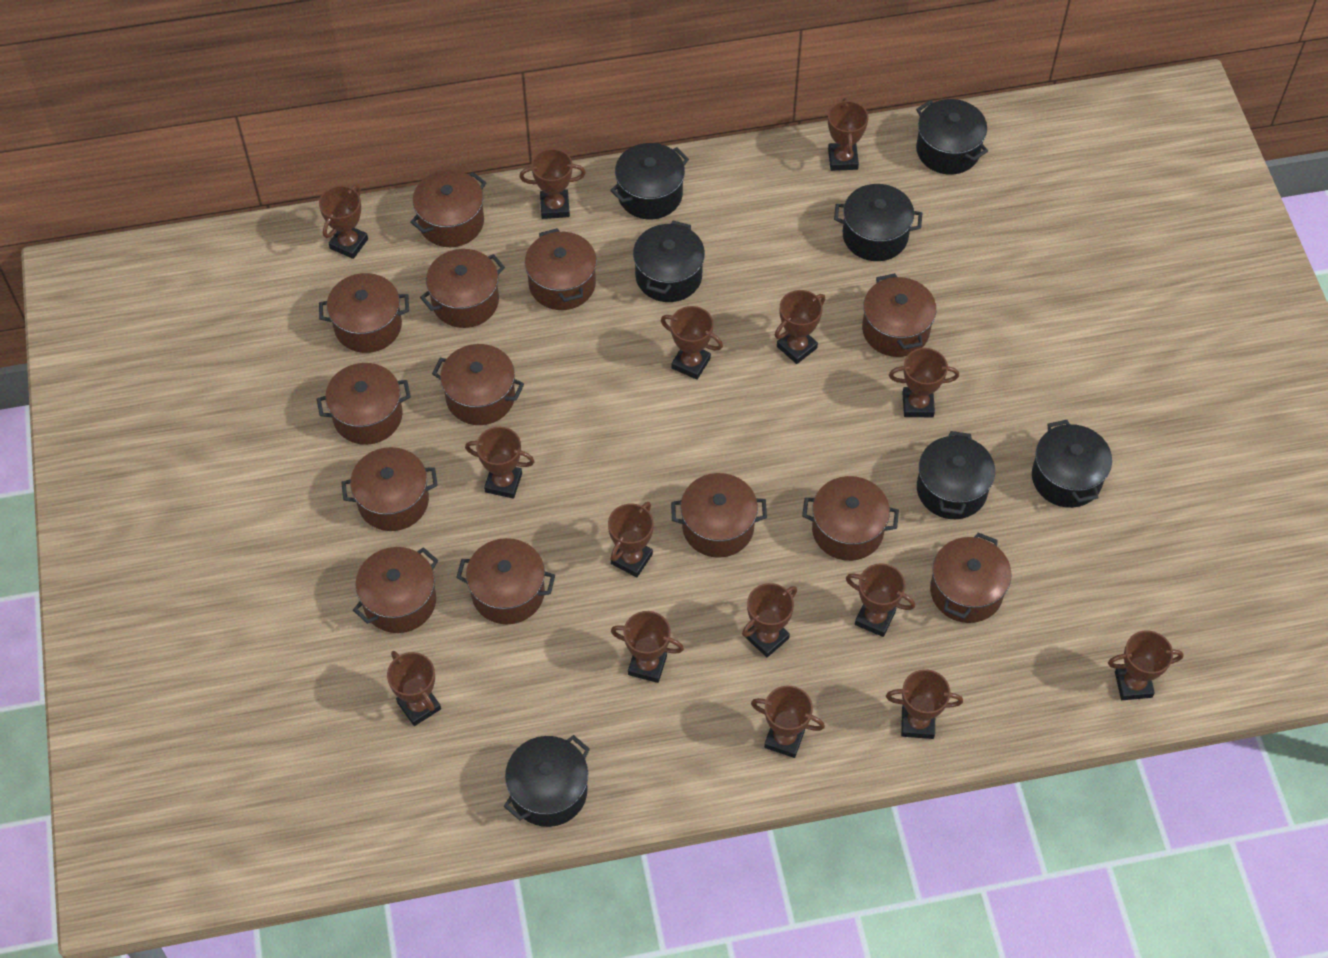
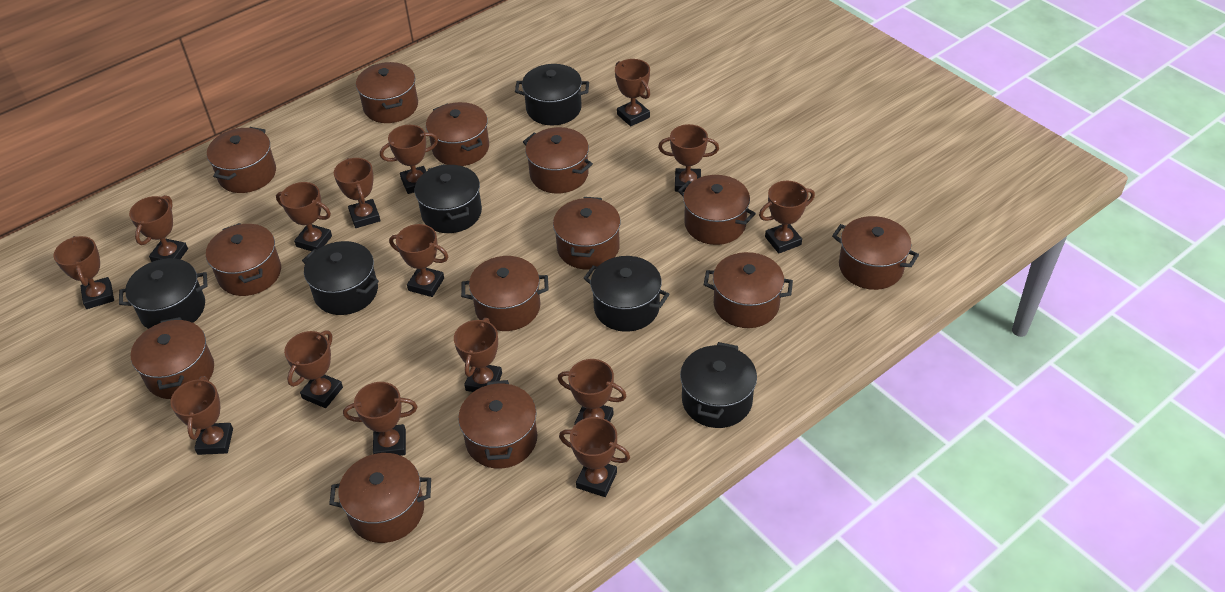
black pot: [504,735,590,827] [610,143,689,219] [633,221,705,302] [834,184,922,261] [916,99,988,175] [917,431,995,519] [1032,420,1112,508] = 7 -> [119,258,208,329] [302,241,379,315] [415,164,482,233] [515,64,589,125] [583,256,670,332] [680,342,757,428] = 6

